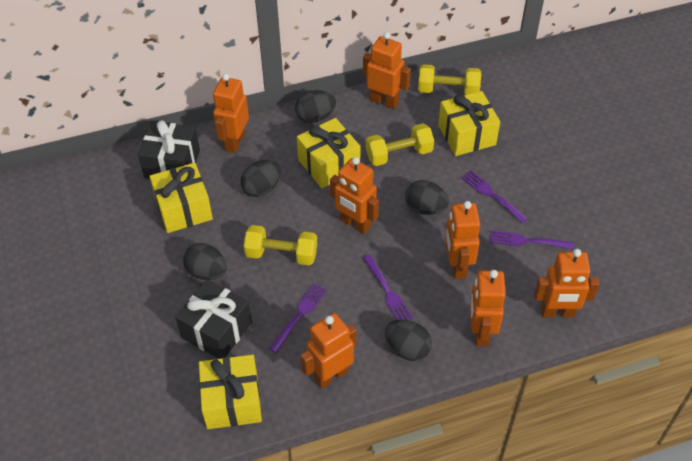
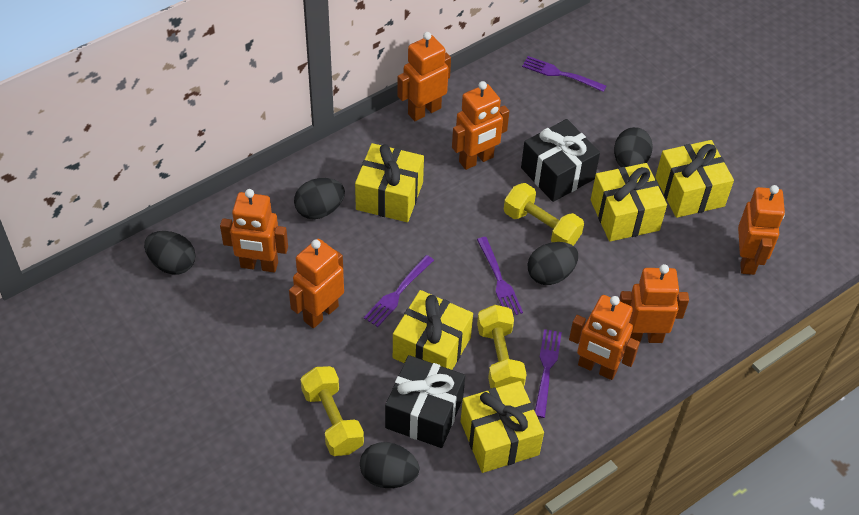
yellow gift: [150,163,213,233] [199,355,262,429] [297,118,360,188] [438,91,500,156] = 4 -> [355,143,424,222] [393,290,473,370] [461,381,544,473] [591,163,667,242] [655,140,734,218] = 5

